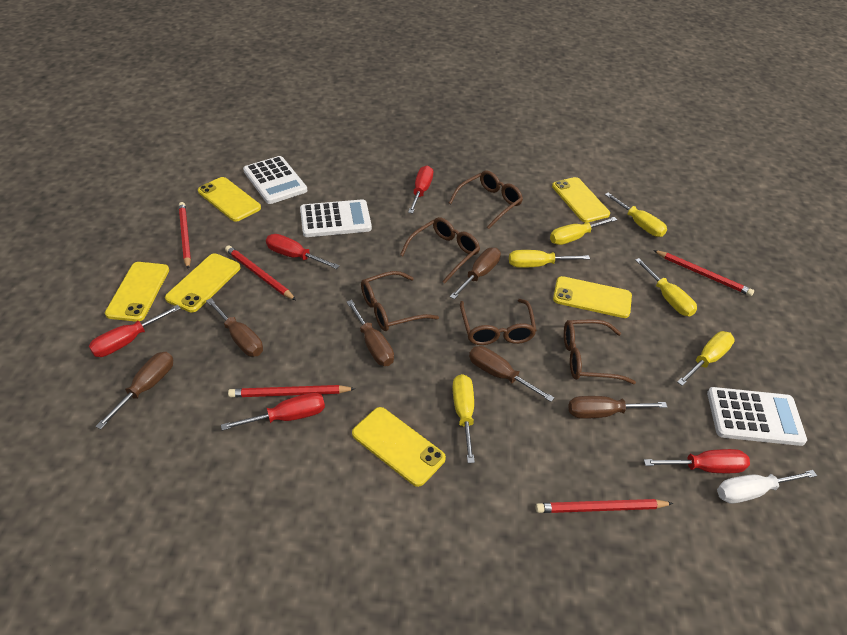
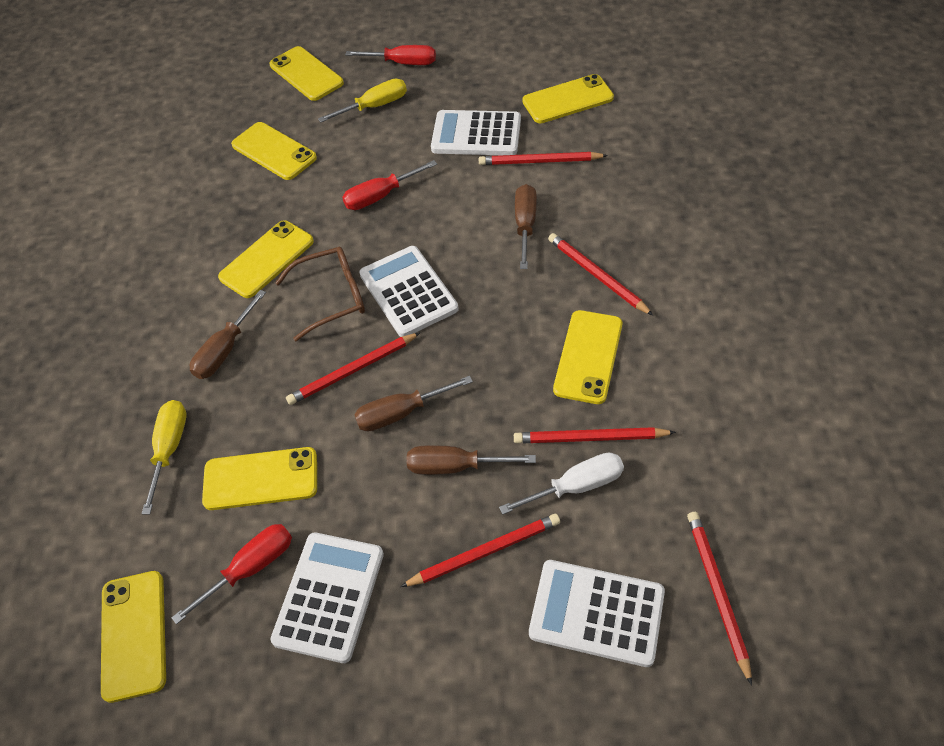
brown glasses: [361,271,439,331] [400,217,480,284] [449,170,523,229] [460,299,537,345] [564,320,636,384] = 5 -> [275,247,365,341] = 1
brown screwdriver: [95,352,173,429] [206,298,263,357] [347,300,394,366] [450,248,501,299] [469,346,555,402] [568,396,667,419] = 6 -> [190,290,266,379] [354,376,473,431] [407,445,536,475] [515,184,537,269] = 4
red pencil: [179,202,191,269] [225,245,296,300] [228,385,355,397] [536,499,673,513] [653,250,754,296] = 5 -> [286,332,421,405] [400,514,560,587] [479,152,608,165] [514,427,676,443] [548,233,653,315] [687,512,752,685] = 6
red screwdriver: [89,305,181,357] [221,393,325,431] [266,234,339,269] [408,165,433,214] [644,449,750,473] = 5 -> [171,524,292,624] [342,160,437,210] [345,45,436,65] = 3
white calculator: [243,156,307,204] [300,199,372,237] [707,387,807,446] = 3 -> [270,532,384,663] [359,246,459,337] [431,110,521,155] [529,560,665,667] = 4
yellow phone: [105,262,169,322] [165,253,241,313] [198,177,261,222] [352,407,446,487] [552,177,610,222] [553,276,632,318] = 6 -> [101,571,166,703] [202,447,317,510] [218,220,314,298] [231,122,317,180] [270,46,344,101] [522,74,614,123] [553,310,622,404] = 7
yellow screwdriver: [452,374,475,463] [509,250,590,268] [550,217,617,245] [605,193,667,237] [635,258,697,317] [677,331,735,386] = 6 -> [141,400,186,515] [318,79,407,123] = 2

